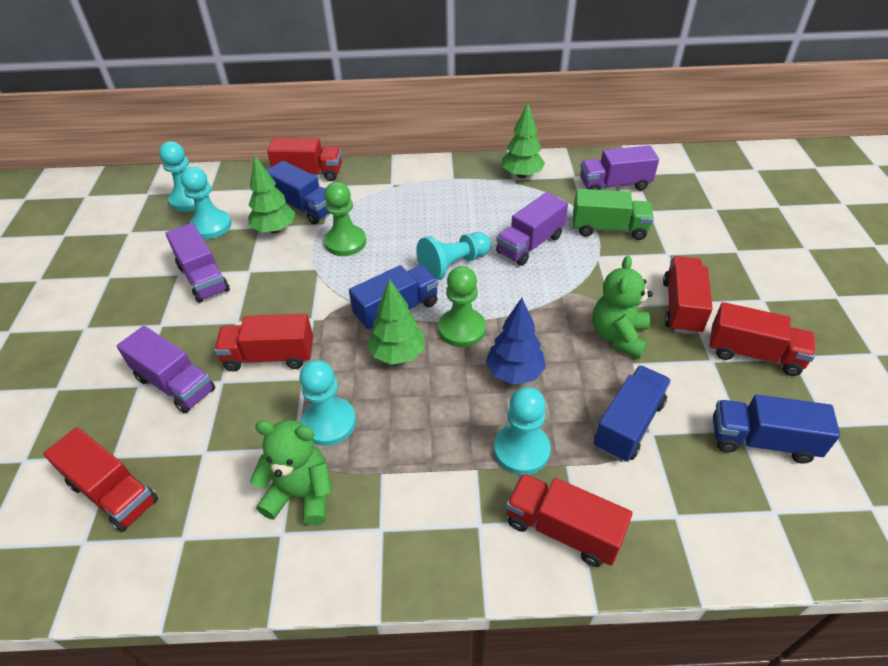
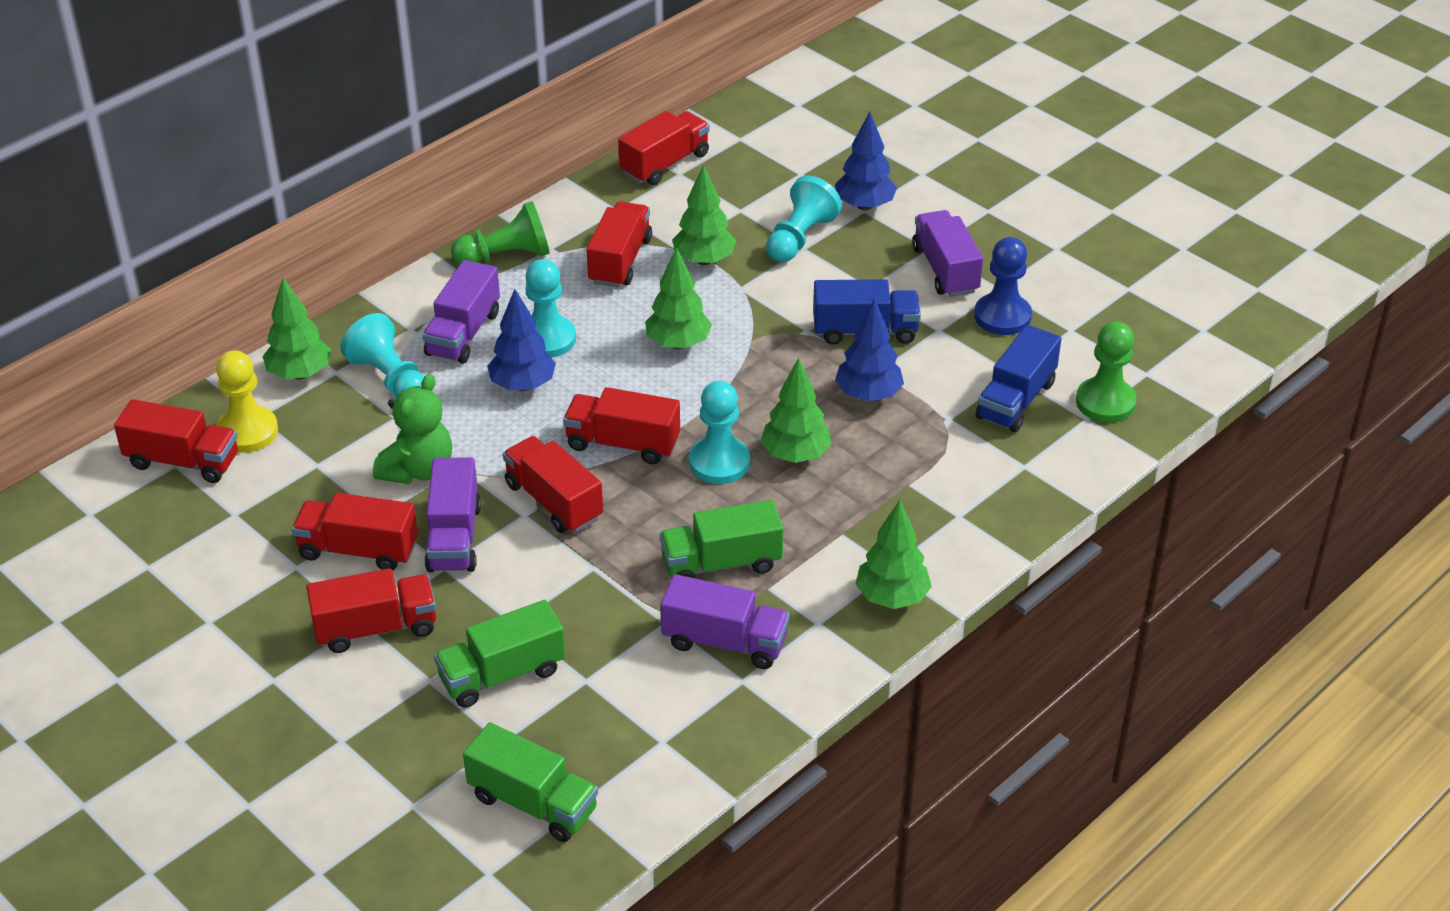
blue pawn: none = 0 -> [974,237,1032,335] = 1
blue tree: [486,298,546,385] = 1 -> [487,289,556,391] [835,112,897,210] [835,298,904,401] = 3
blue truck: [266,161,330,224] [349,265,439,330] [594,365,671,462] [713,395,840,464] = 4 -> [813,279,921,345] [976,325,1061,432] = 2
green teddy bear: [250,420,332,526] [593,256,653,359] = 2 -> [373,374,452,484] = 1
green tree: [248,156,296,233] [367,279,425,365] [502,102,545,178] = 3 -> [262,278,331,380] [645,247,712,349] [672,165,736,265] [761,358,832,463] [855,500,932,609] = 5
green truck: [573,189,654,240] = 1 -> [434,600,566,708] [463,722,598,842] [660,500,783,578] = 3
red truck: [43,427,158,532] [214,314,313,371] [267,138,342,181] [506,473,633,567] [663,256,713,335] [709,302,815,376] = 6 -> [114,399,238,483] [292,493,418,571] [306,568,436,653] [503,436,603,533] [563,387,680,464] [586,201,652,288] [618,111,710,185] = 7
turquoise pawn: [159,141,209,212] [181,167,232,239] [299,360,356,446] [416,232,491,280] [494,387,551,475] = 5 -> [341,313,425,398] [526,259,576,358] [689,381,750,484] [766,175,842,262] = 4
yellow pawn: none = 0 -> [216,350,278,453] = 1

